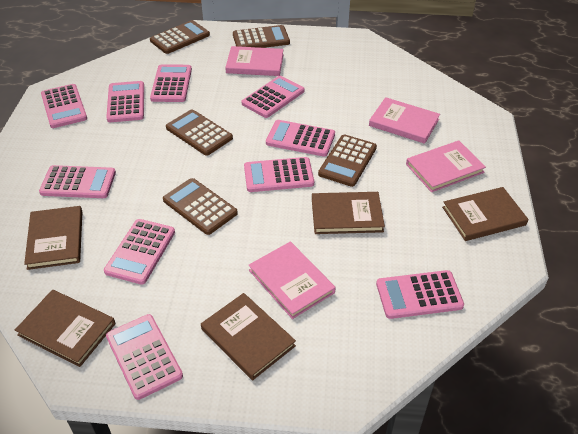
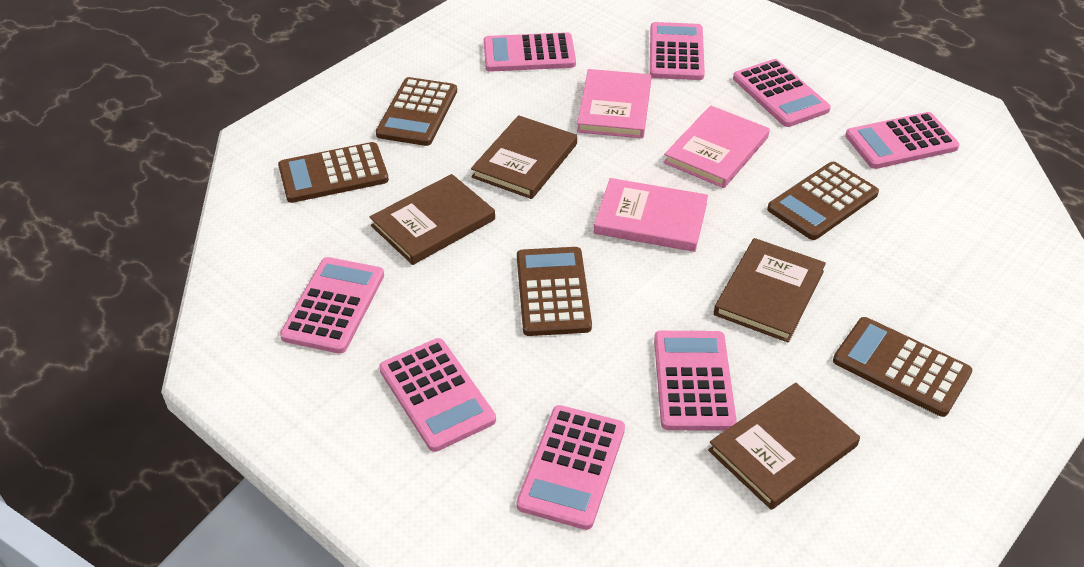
brown book: [15,290,116,367] [24,206,82,270] [201,293,296,380] [312,192,385,234] [442,187,528,241] = 5 -> [370,174,495,265] [471,115,577,199] [708,383,860,510] [714,238,826,342] = 4
pink book: [225,46,284,76] [249,242,336,319] [369,97,440,144] [406,140,486,192] = 4 -> [577,69,652,138] [594,178,708,252] [664,105,770,188] = 3
pink calculator: [39,165,116,198] [41,84,87,128] [104,219,175,285] [106,81,144,122] [106,314,183,400] [150,64,192,102] [241,76,304,118] [244,157,314,192] [266,120,335,157] [376,270,464,319] = 10 -> [280,257,384,354] [379,338,496,452] [484,32,576,72] [517,405,625,530] [650,22,705,80] [654,331,737,431] [733,59,831,127] [845,112,960,169] = 8

